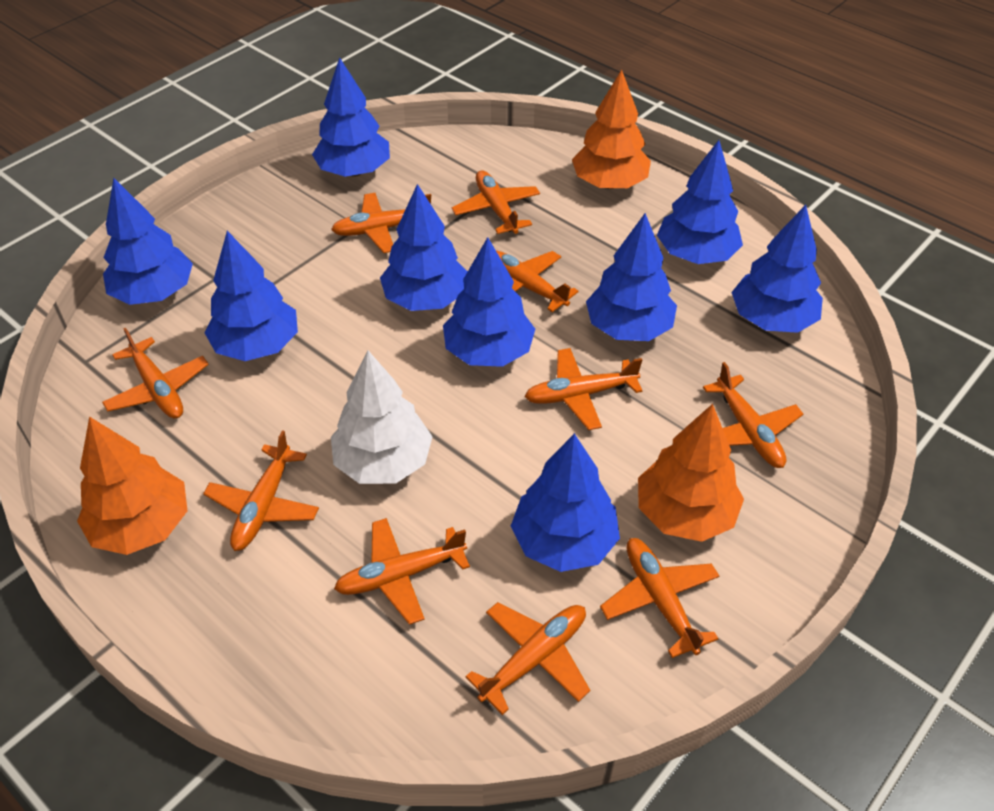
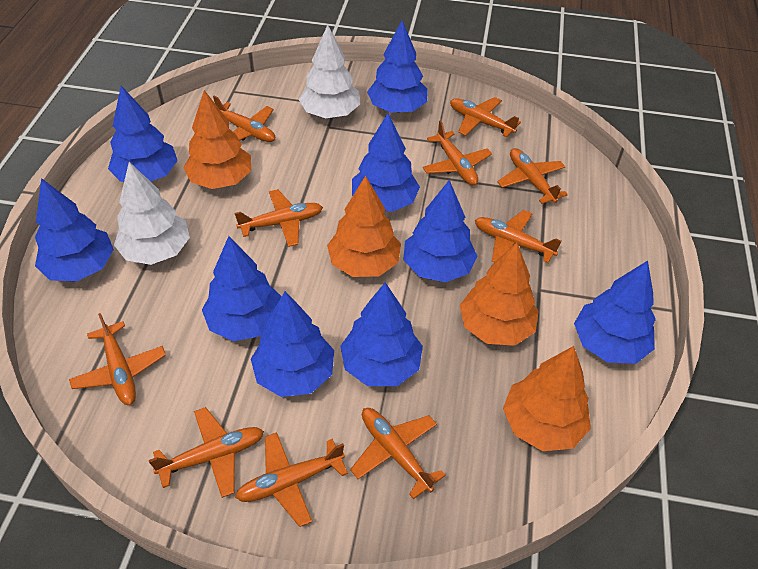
orange tree: [77,416,187,555] [572,70,651,189] [638,404,744,542] = 3 -> [183,90,251,189] [327,175,401,277] [460,242,539,346] [503,346,591,451] = 4
white tree: [331,350,433,484] = 1 -> [114,162,190,265] [299,25,360,118] = 2

